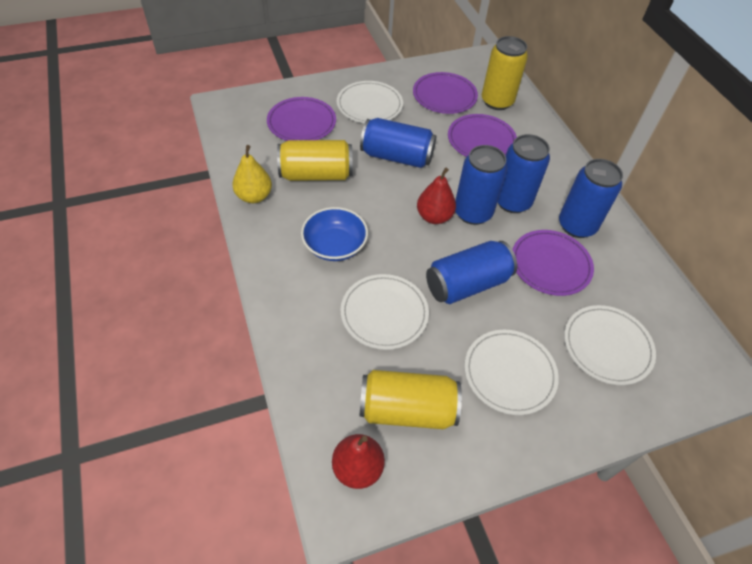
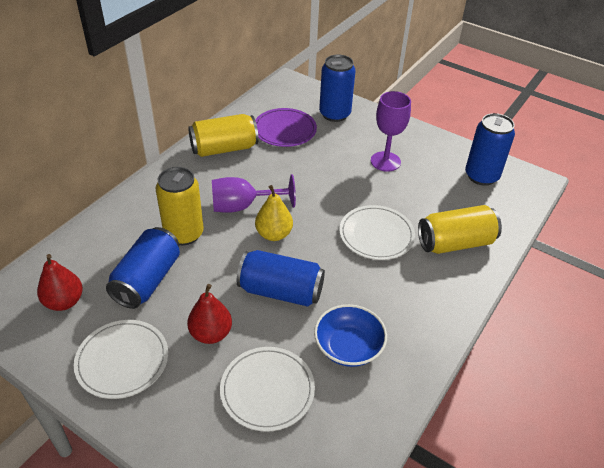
blue can: [360,118,436,168] [426,241,517,304] [455,145,507,225] [497,134,550,213] [559,159,623,238] = 5 -> [106,227,180,309] [237,250,325,307] [319,55,356,122] [465,113,515,186] = 4
purple goblet: none = 0 -> [212,174,296,213] [371,91,411,172] = 2
purple plate: [267,97,336,141] [413,72,478,114] [448,114,517,157] [512,230,594,296] = 4 -> [255,108,317,147] = 1
white plate: [337,81,403,123] [340,274,429,350] [464,330,559,415] [564,305,656,385] = 4 -> [74,320,168,399] [220,347,315,432] [339,205,415,260] = 3

